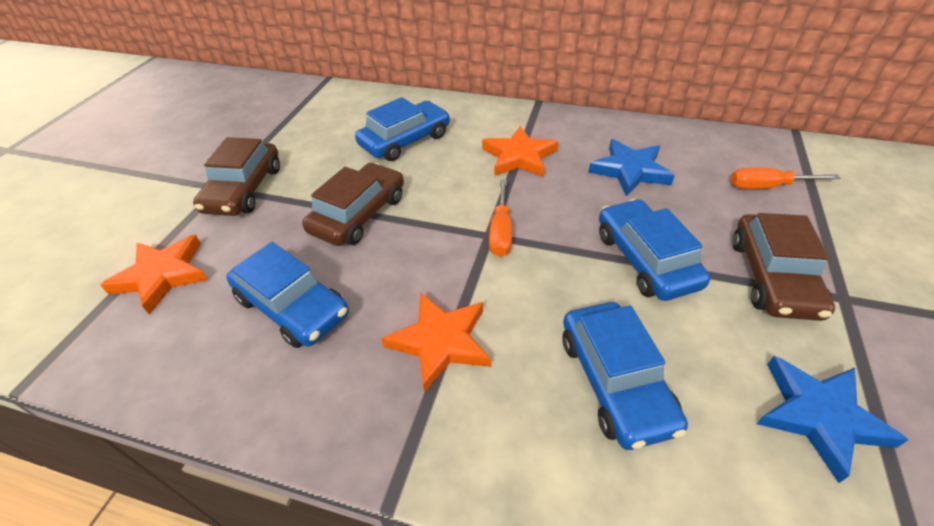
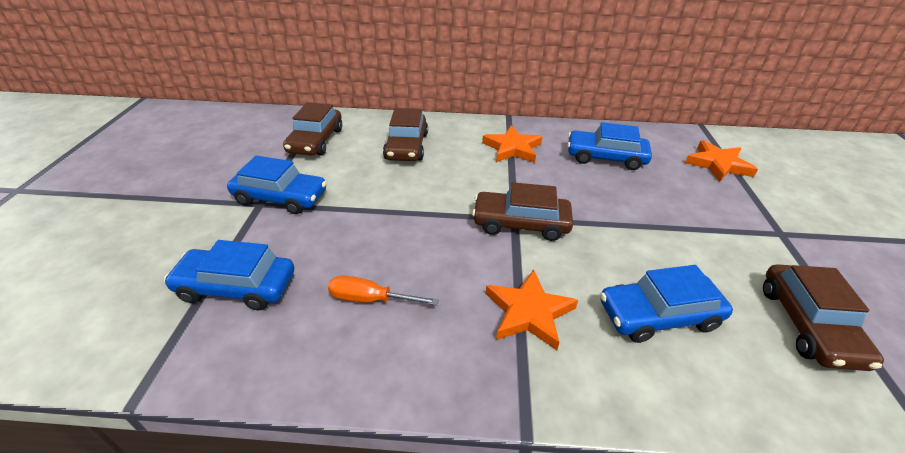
blue star: [588,139,675,197] [756,356,908,483] = 2 -> none = 0
brown car: [193,137,280,216] [302,163,404,246] [733,213,835,321] = 3 -> [283,102,342,155] [383,108,428,161] [472,182,573,241] [763,264,884,371] = 4
orange screwdriver: [489,180,512,257] [731,167,841,189] = 2 -> [328,276,439,305] = 1

